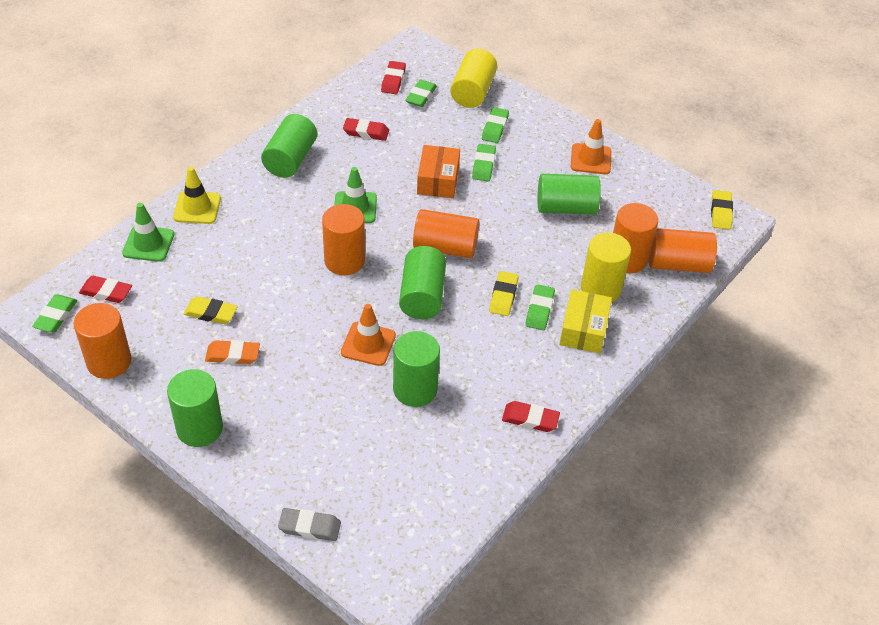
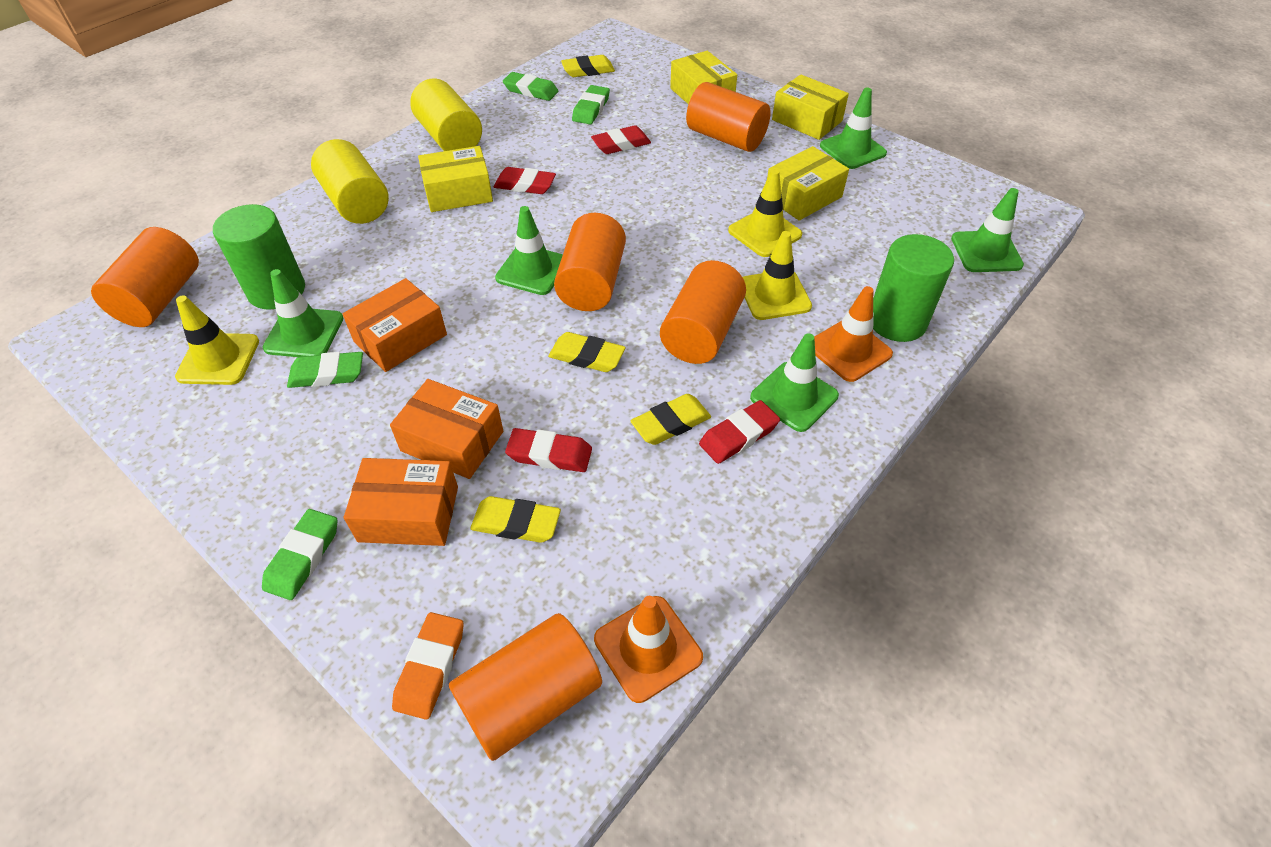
green cylinder: [167,369,223,447] [261,114,317,178] [393,331,440,407] [399,246,446,319] [538,174,601,215] = 5 -> [213,204,305,310] [873,234,954,342] = 2
green eraser: [32,294,77,332] [405,79,437,107] [472,144,496,181] [482,107,509,143] [525,284,555,330] = 5 -> [262,509,338,600] [287,352,363,388] [503,72,558,101] [572,85,610,124] = 4
green traffic cone: [122,203,174,262] [334,167,377,223] = 2 -> [263,269,344,357] [495,206,563,295] [750,333,839,432] [820,88,887,169] [951,188,1024,272] = 5
grey eraser: [278,508,341,541] = 1 -> none = 0
orange box: [417,145,460,198] = 1 -> [342,278,447,372] [344,458,458,546] [390,379,503,479] = 3
yellow box: [559,289,612,354] = 1 -> [418,146,493,212] [670,51,737,104] [767,146,849,221] [772,74,849,140] = 4
yellow eraser: [184,296,238,324] [489,271,519,316] [711,190,733,230] = 3 -> [470,496,561,543] [548,332,625,372] [561,55,615,77] [631,394,711,445] = 4
yellow traffic cone: [173,167,221,224] = 1 -> [175,295,259,385] [728,169,802,257] [743,231,812,320] = 3

